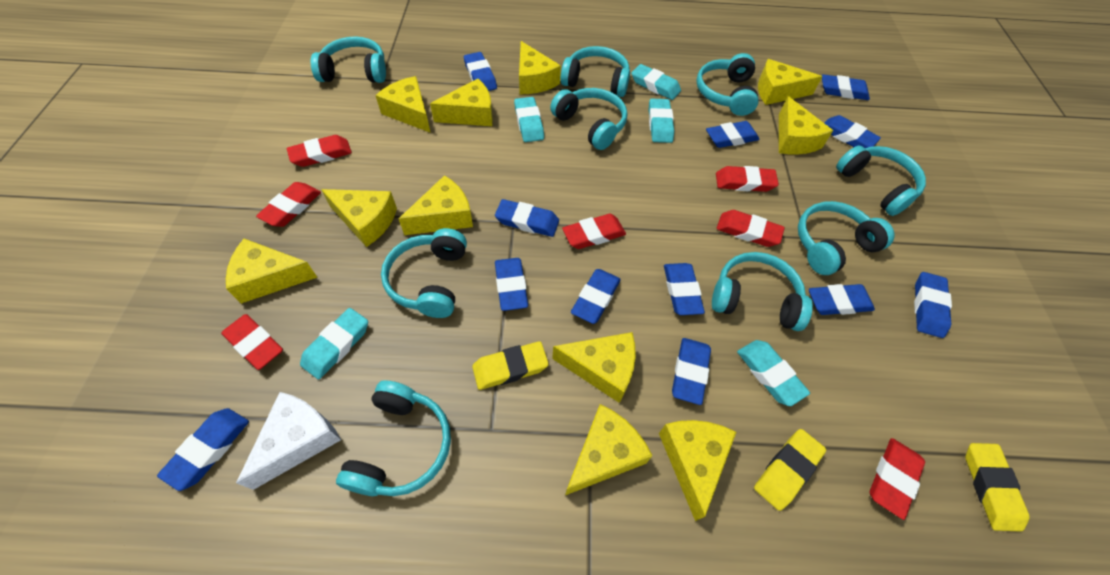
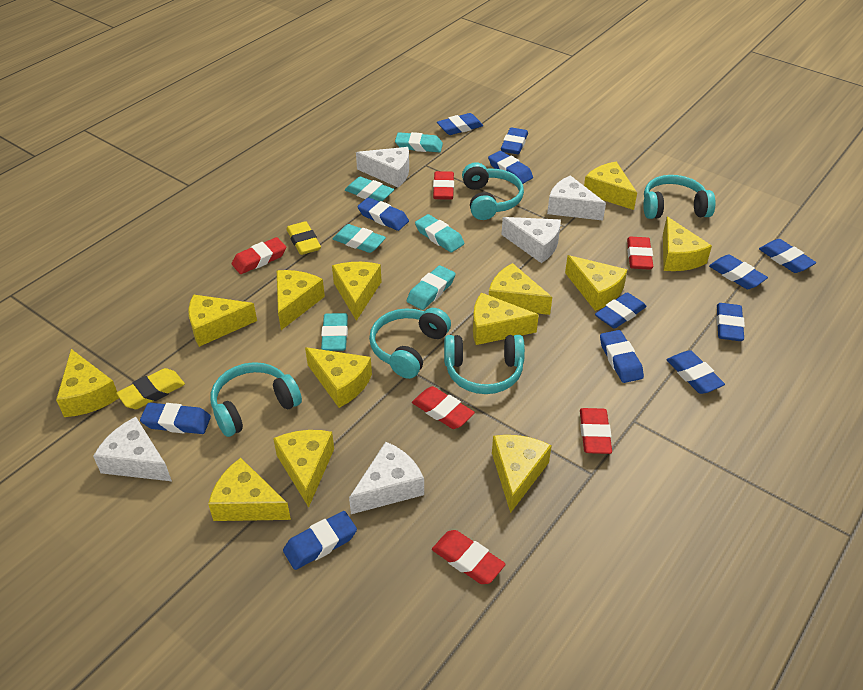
red eraser: [221,314,283,370] [256,182,321,227] [287,135,352,167] [562,214,626,249] [716,166,779,192] [717,210,785,247] [870,438,925,520] = 7 -> [232,237,286,274] [412,386,475,429] [432,530,506,584] [433,171,454,200] [580,408,612,454] [627,237,653,270] = 6
turquoise eraser: [300,308,368,380] [514,97,544,142] [631,64,681,100] [648,99,674,143] [737,340,810,406] = 5 -> [321,313,348,351] [333,224,386,253] [345,177,394,202] [395,132,443,152] [407,265,456,310] [415,214,465,252] = 6
turquoise headphones: [311,36,386,83] [336,381,451,496] [381,228,467,318] [550,88,627,150] [561,46,630,97] [696,53,759,116] [712,252,813,331] [798,201,895,275] [836,145,926,216] = 9 -> [211,362,302,437] [369,308,451,379] [444,335,525,394] [462,162,524,220] [643,175,716,219] = 5
white cheese: [236,392,341,490] = 1 -> [93,417,172,481] [349,442,424,514] [356,147,409,188] [501,217,561,263] [547,175,606,221] = 5
yellow cheese: [226,239,318,304] [321,189,397,247] [375,76,431,133] [399,175,473,235] [430,79,493,126] [519,41,561,94] [552,332,636,403] [565,404,653,495] [659,420,736,521] [758,59,822,105] [779,96,833,154] = 11 -> [56,349,119,417] [189,294,257,347] [208,458,291,521] [273,430,334,507] [277,270,325,330] [305,347,372,408] [332,262,382,321] [473,293,539,345] [489,263,552,315] [492,435,552,513] [565,255,628,311] [584,162,637,210] [663,217,712,271] = 13
yellow eraser: [472,341,549,390] [754,429,826,511] [965,443,1030,531] = 3 -> [116,368,185,409] [286,221,321,255] = 2

